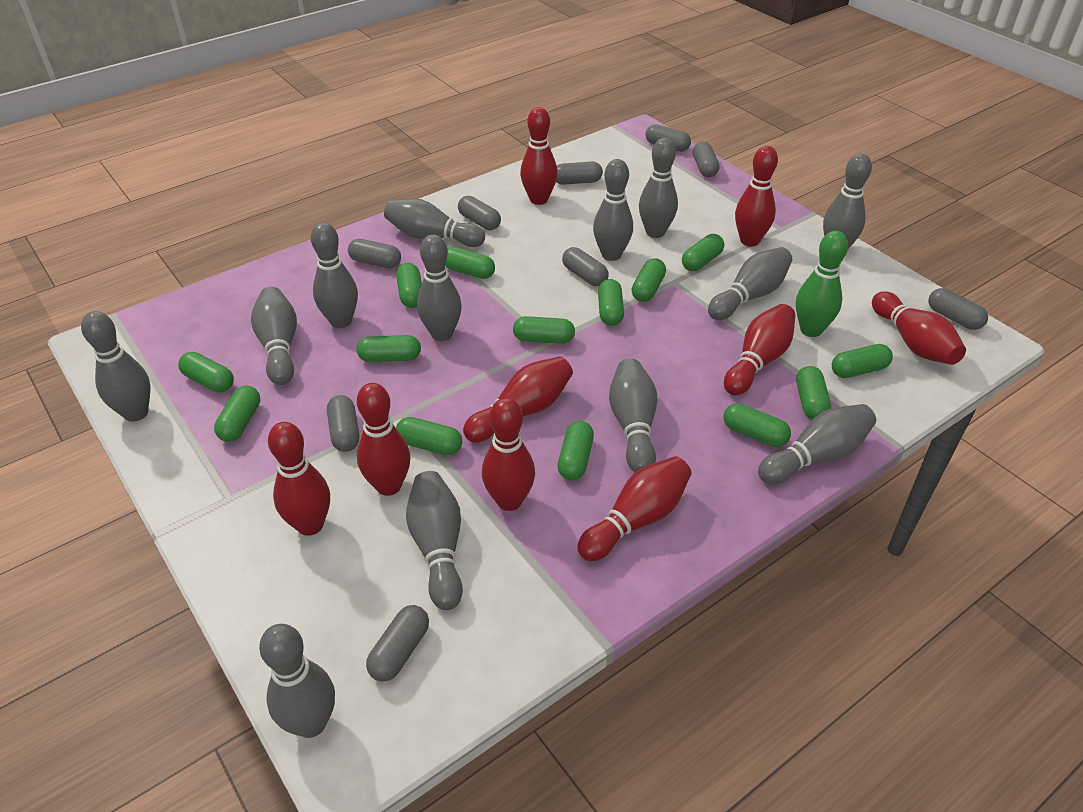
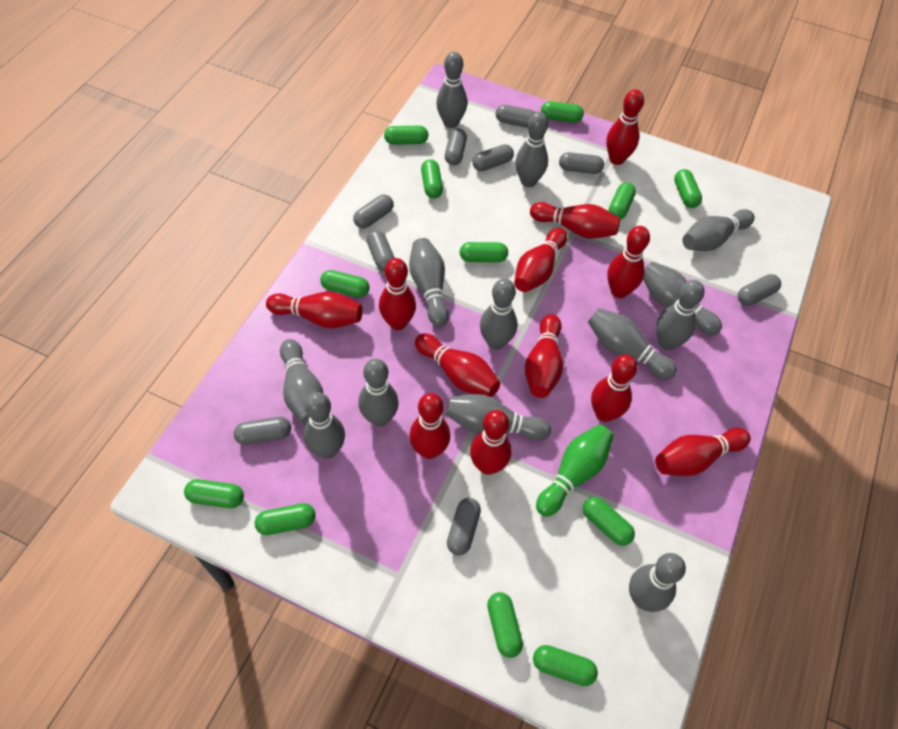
green capsule: [178,352,234,392] [214,386,260,442] [357,335,421,362] [396,263,422,308] [396,417,462,455] [445,247,495,279] [513,316,575,344] [557,421,594,480] [598,279,624,326] [632,258,666,302] [682,234,724,271] [723,403,791,447] [796,366,831,420] [832,344,893,378] = 14 -> [184,479,244,508] [255,503,316,535] [320,270,370,297] [384,126,428,145] [421,159,443,198] [460,242,508,262] [487,592,523,658] [533,645,598,686] [541,101,584,123] [583,497,635,546] [608,182,636,220] [674,169,702,208] = 12
red bowling pin: [268,422,330,536] [357,383,410,496] [463,356,573,443] [482,398,535,511] [520,107,557,205] [577,456,692,561] [724,304,796,395] [735,146,778,247] [872,291,966,365] = 9 -> [266,292,363,328] [379,258,416,330] [409,393,450,459] [415,333,500,397] [470,410,511,475] [514,228,567,292] [525,314,563,398] [530,202,620,239] [591,355,637,422] [606,89,644,165] [607,226,650,298] [655,428,751,476] = 12

